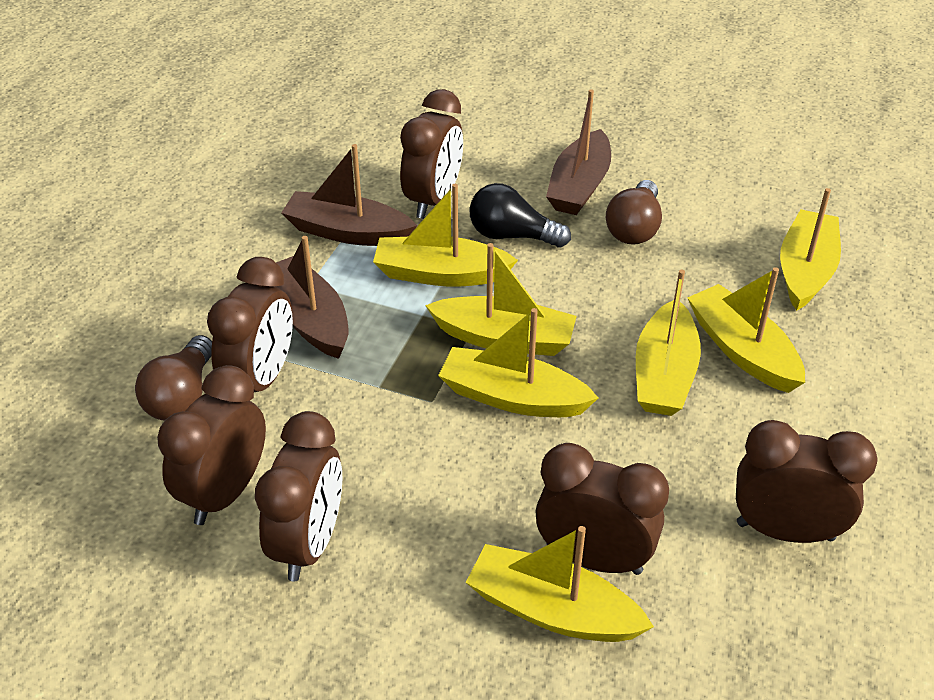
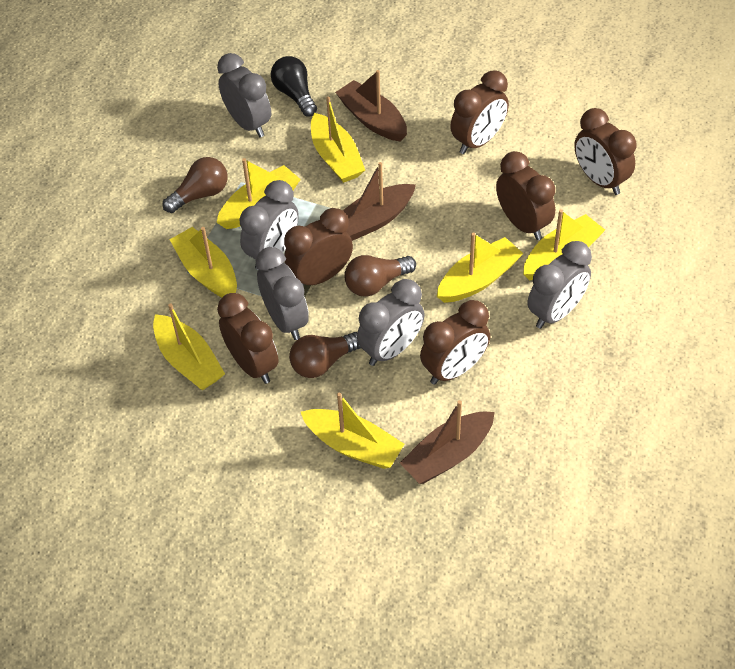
brown light bulb: [135,335,212,420] [606,180,662,245] = 2 -> [163,157,228,213] [289,332,361,378] [344,255,416,297] = 3
grey clock: none = 0 -> [217,53,271,137] [240,180,299,270] [256,247,309,340] [357,279,425,366] [528,241,592,329] = 5

